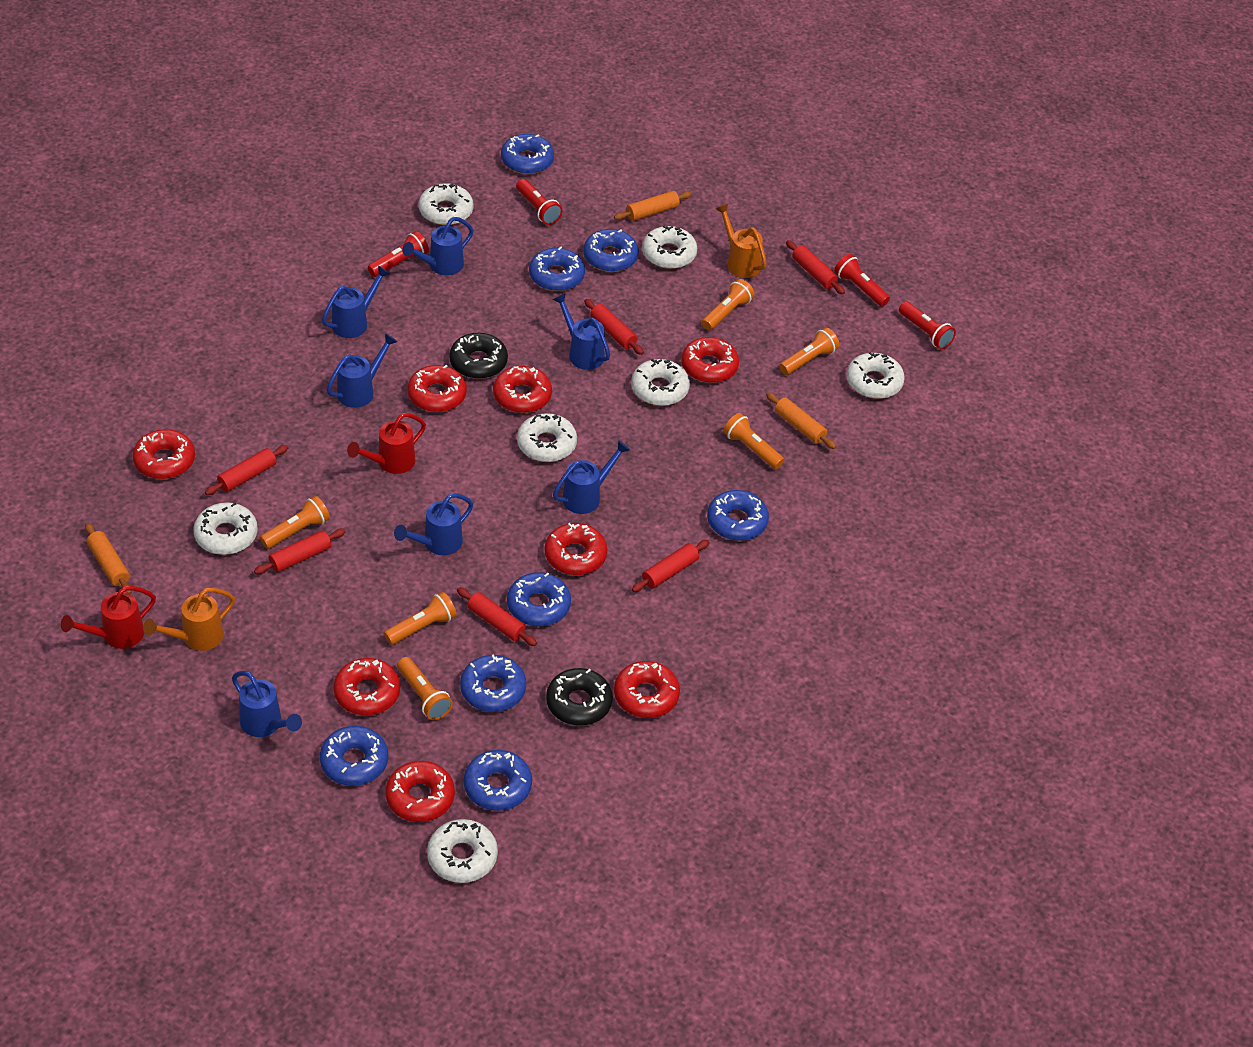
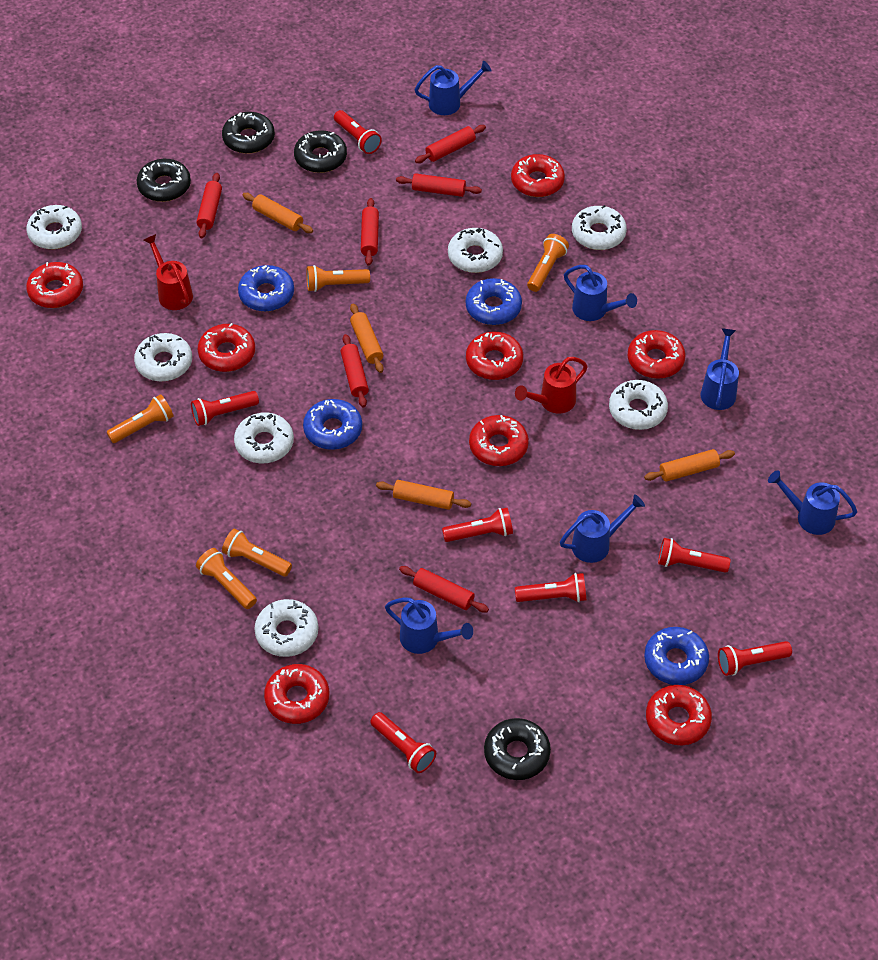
black donut: [449,333,508,379] [546,668,613,726] = 2 -> [136,159,191,202] [222,112,275,154] [294,130,347,173] [484,718,551,780] = 4
blue donut: [320,726,388,786] [460,654,526,712] [464,750,532,811] [501,134,554,174] [507,572,571,626] [529,246,585,291] [583,229,639,272] [707,490,769,541] = 8 -> [238,265,294,312] [303,399,362,450] [466,278,522,325] [644,627,709,685] = 4
blue watering can: [232,671,302,737] [322,266,390,338] [327,333,398,408] [394,493,473,555] [402,217,474,275] [552,293,610,370] [553,440,630,514] = 7 -> [385,597,473,654] [414,61,492,115] [560,494,645,563] [564,265,637,321] [701,328,739,410] [768,470,857,535] = 6
orange flashlight: [260,496,330,549] [384,592,457,645] [397,657,453,720] [702,279,755,331] [723,413,784,469] [779,328,839,375] = 6 -> [107,394,174,443] [196,548,257,609] [222,529,292,577] [306,265,370,292] [527,234,569,292] = 5
orange rolling pin: [85,523,132,594] [614,191,692,221] [766,392,836,449] = 3 -> [242,193,313,233] [350,304,384,373] [376,480,471,510] [644,449,735,482] = 4
orange watering can: [143,588,235,651] [716,204,767,278] = 2 -> none = 0
red flashlight: [368,231,429,277] [516,179,563,225] [834,254,890,306] [899,302,956,349] = 4 -> [191,391,259,426] [334,110,382,154] [370,712,436,773] [442,508,513,542] [515,573,586,602] [658,538,730,573] [718,641,792,676] = 7

